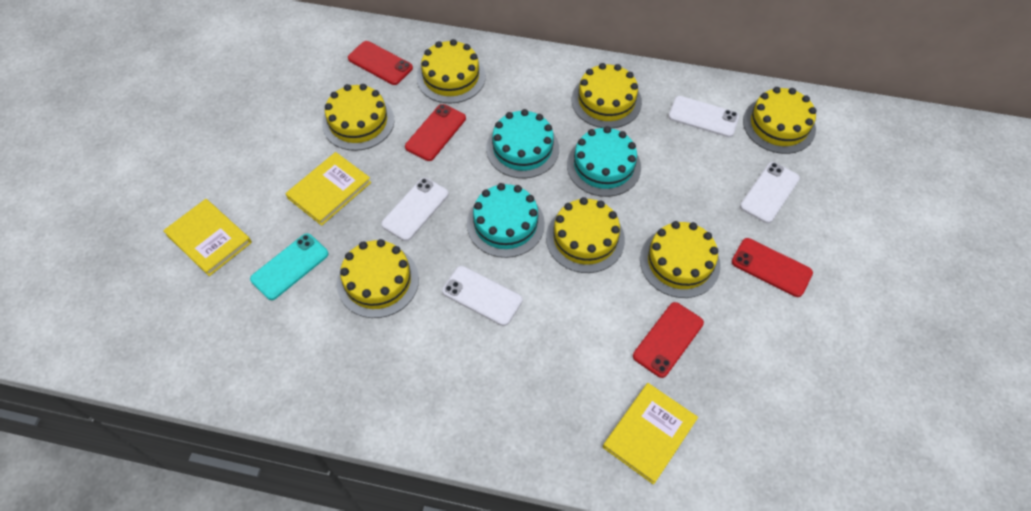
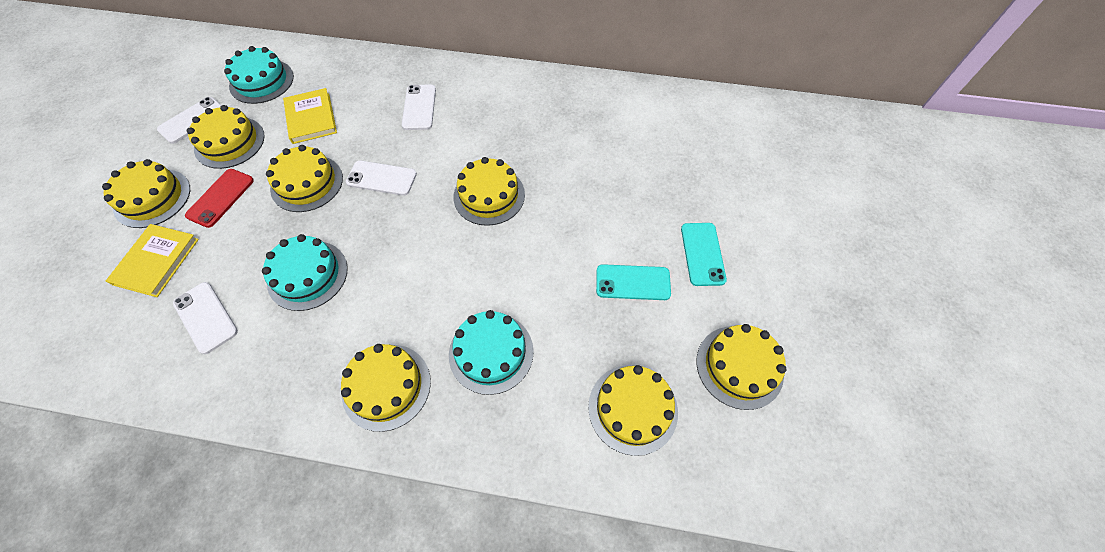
red phone: [348,41,413,85] [405,104,466,161] [633,302,704,378] [731,238,813,297] = 4 -> [185,169,254,228] = 1
turquoise phone: [250,233,328,300] = 1 -> [596,264,671,300] [681,223,727,286] = 2
yellow book: [163,199,252,276] [285,152,371,226] [603,383,698,485] = 3 -> [106,224,199,297] [283,88,337,144] = 2

